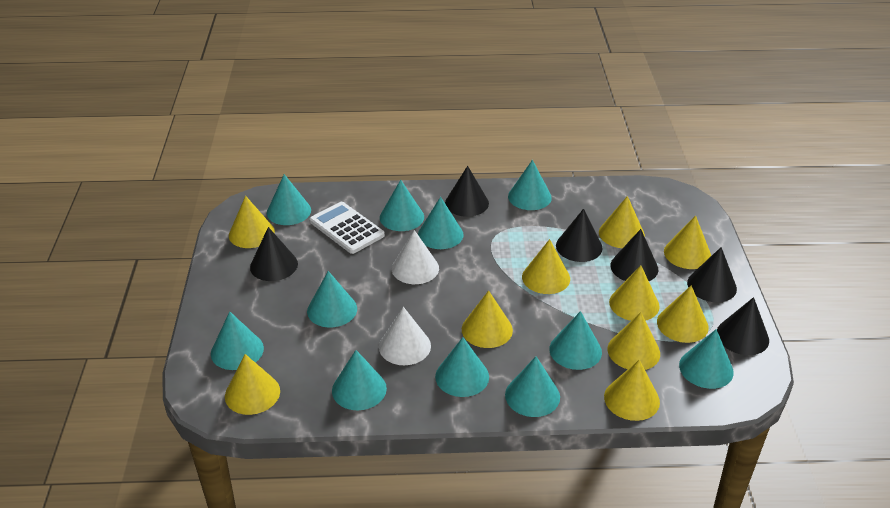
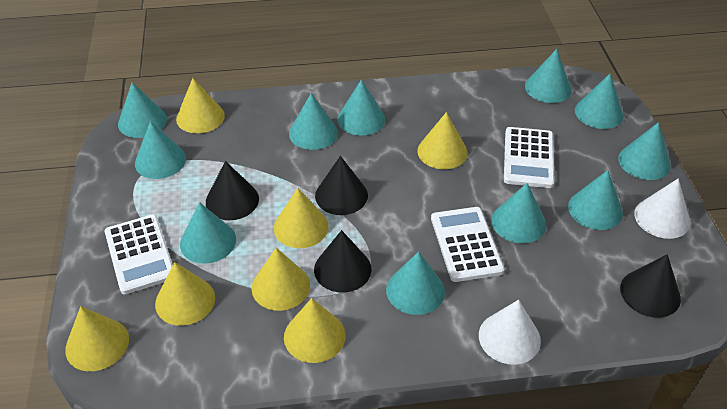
black cone: [250,227,298,281] [445,166,489,217] [556,209,603,262] [610,229,658,281] [687,247,737,302] [717,297,769,355] = 6 -> [206,161,259,220] [314,230,371,293] [315,156,368,215] [620,254,681,318] = 4
white calculator: [310,202,385,254] = 1 -> [105,214,173,294] [431,207,505,282] [504,127,555,188] = 3
yellow cone: [225,354,280,415] [229,196,275,248] [462,290,513,348] [522,239,570,294] [599,196,645,248] [604,360,660,421] [607,312,660,370] [609,265,659,321] [657,286,709,343] [664,216,711,269] = 10 -> [65,306,129,371] [155,262,215,326] [176,78,225,133] [252,248,310,311] [274,188,328,248] [284,298,346,363] [417,112,468,169] = 7

